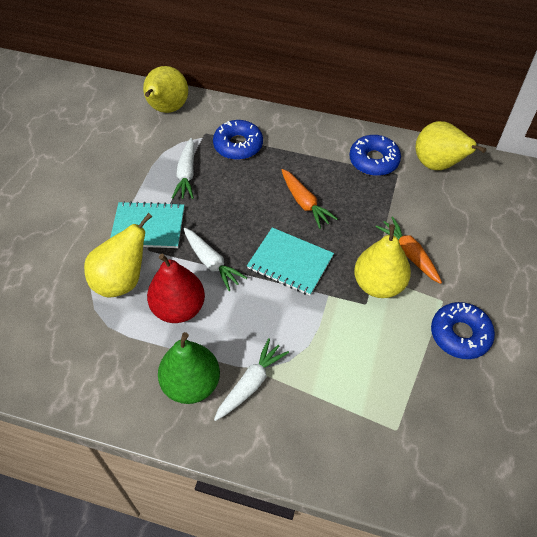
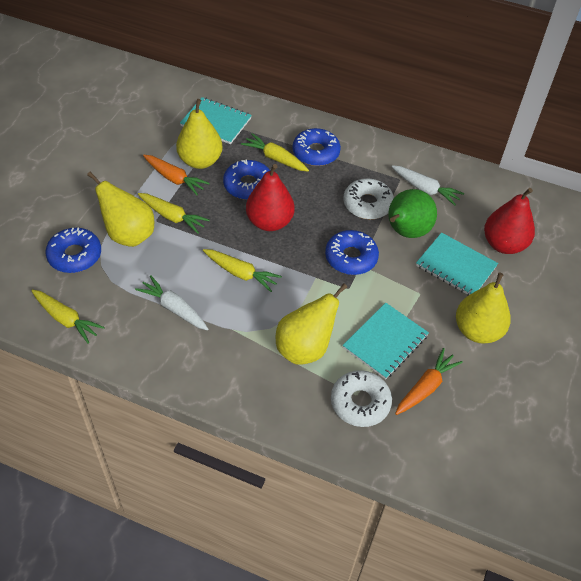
blue donut: [213,120,263,160] [349,135,401,176] [431,302,495,359] = 3 -> [45,227,101,273] [223,159,270,200] [292,128,341,166] [325,230,379,275] = 4
red pear: [147,254,205,323] = 1 -> [246,164,294,231] [484,188,535,254] = 2
turquoise notebook: [110,201,184,248] [247,227,334,296] = 2 -> [180,97,252,144] [343,303,429,379] [416,232,498,296] = 3
white carrot: [172,138,194,199] [183,228,247,291] [214,338,289,421] = 3 -> [135,275,208,330] [391,165,464,206] = 2
white donut: none = 0 -> [331,370,392,427] [343,178,394,219] = 2
yellow carrot: none = 0 -> [31,290,105,344] [138,193,210,234] [203,249,282,292] [241,133,309,171] = 4

